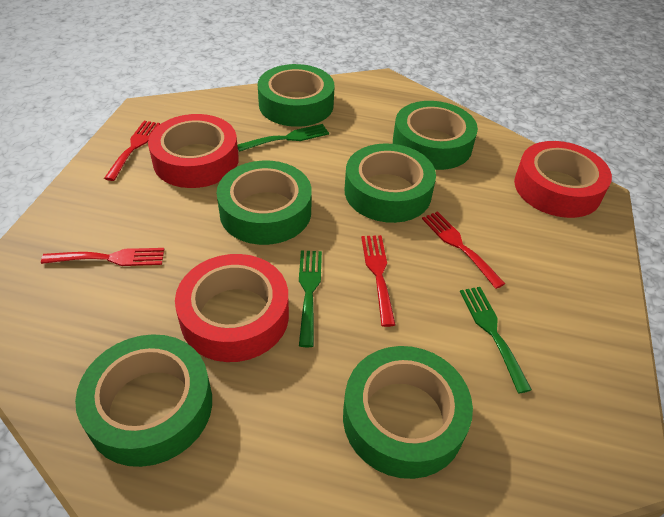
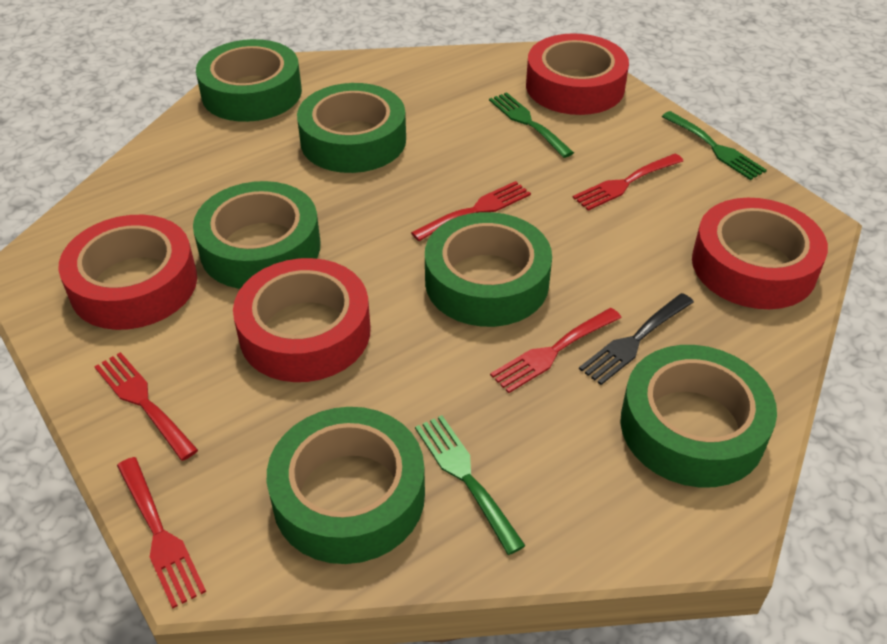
black fork: none = 0 -> [579,293,694,385] = 1
red fork: [41,248,164,266] [104,121,160,181] [361,235,395,327] [422,211,505,289] = 4 -> [94,352,198,461] [117,457,206,609] [411,181,531,241] [490,308,622,393] [573,154,683,211] = 5
red tape: [148,114,239,188] [175,254,289,362] [514,141,612,218] = 3 -> [58,215,197,330] [233,258,370,382] [526,33,629,115] [692,198,828,309] = 4

